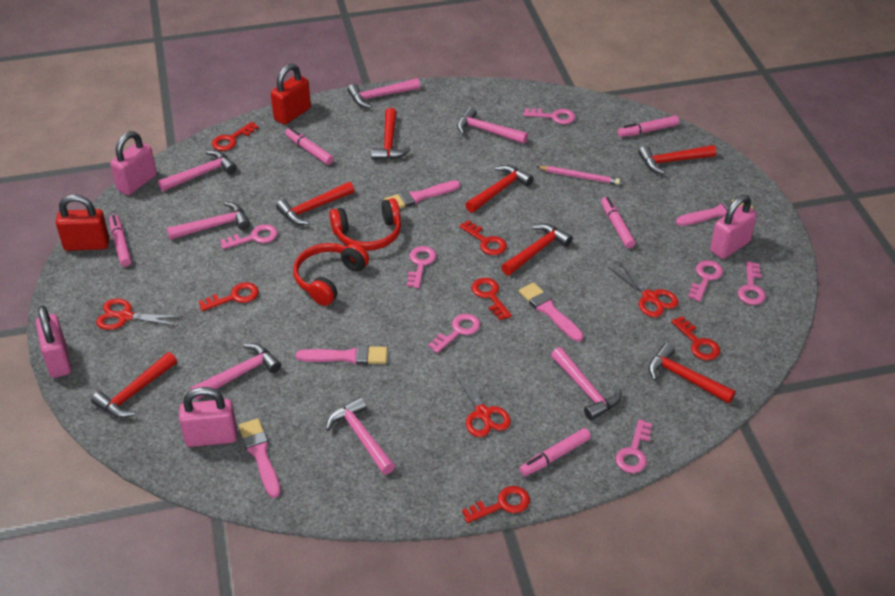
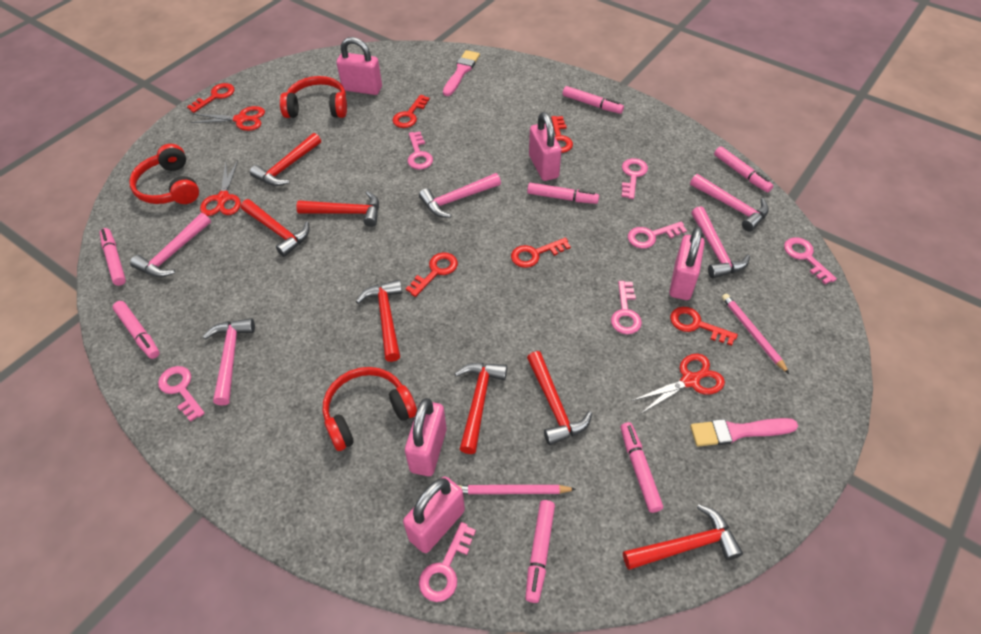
pink brush: [239,419,281,498] [296,345,387,365] [384,180,460,209] [519,283,584,342] [676,199,753,226] = 5 -> [443,50,480,96] [690,418,798,446] = 2
pink hammer: [158,151,237,191] [167,202,250,240] [190,343,281,400] [326,397,395,475] [347,78,420,108] [457,107,528,144] [551,347,622,420] = 7 -> [130,213,211,277] [203,318,255,406] [419,173,501,218] [690,174,769,232] [691,206,750,278] = 5
pink marker: [109,215,132,267] [285,128,334,165] [519,428,591,476] [601,197,636,248] [618,115,679,137] = 5 -> [100,228,126,286] [113,301,160,359] [525,500,555,603] [527,183,599,204] [563,86,624,114] [621,422,663,513] [714,146,773,192] = 7
pink padlock: [36,306,71,378] [110,131,157,195] [179,387,237,447] [710,195,757,259] = 4 -> [337,37,382,95] [403,476,465,553] [405,398,447,476] [529,112,561,181] [669,226,705,300] = 5
pink pencil: [537,166,620,185] = 1 -> [458,485,576,494] [722,293,789,374] = 2
red headphones: [293,243,369,306] [329,198,401,251] = 2 -> [129,144,199,204] [280,76,347,118] [323,367,417,451] = 3
red padlock: [56,194,110,251] [271,64,311,125] = 2 -> none = 0

